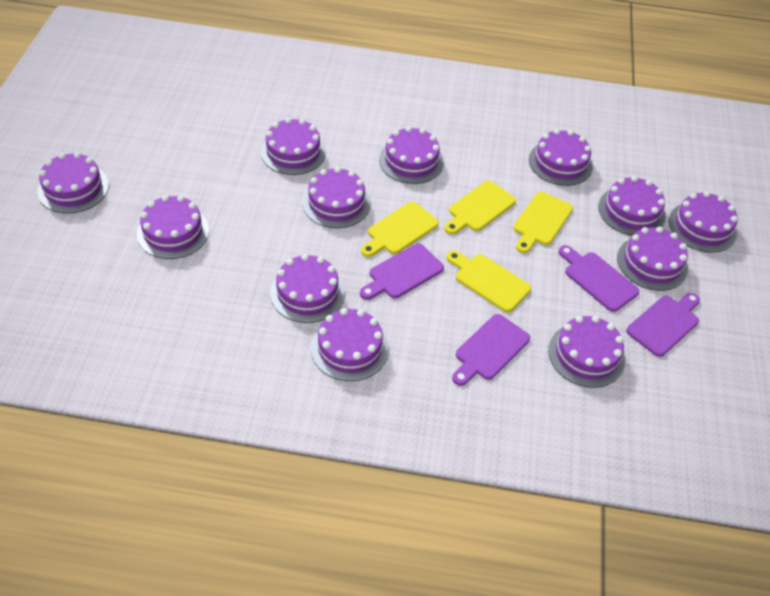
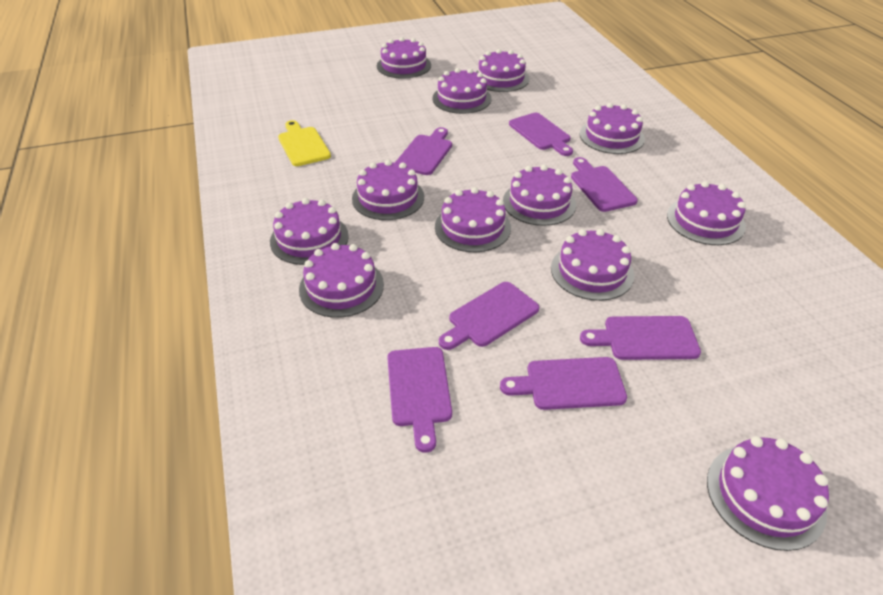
purple cutting board: [360,244,444,300] [452,314,530,386] [559,245,639,312] [626,293,700,357] = 4 -> [387,347,452,453] [395,127,452,175] [439,282,539,350] [500,357,627,410] [509,113,573,156] [571,157,638,212] [580,316,701,360] = 7
yellow cutting board: [361,202,439,257] [444,181,516,234] [446,251,531,312] [513,192,573,253] = 4 -> [278,120,331,166] = 1

